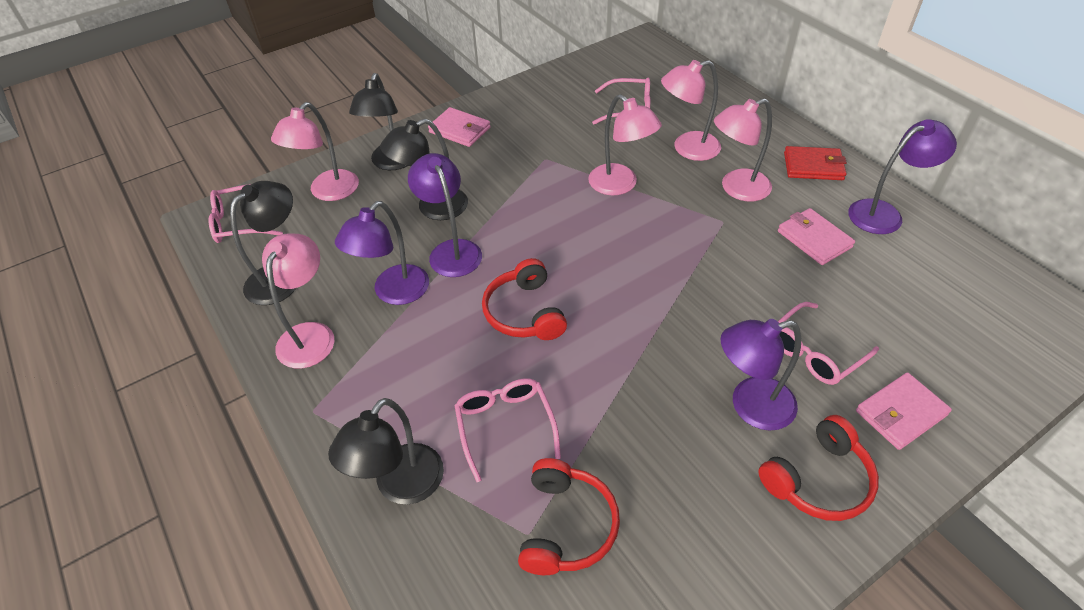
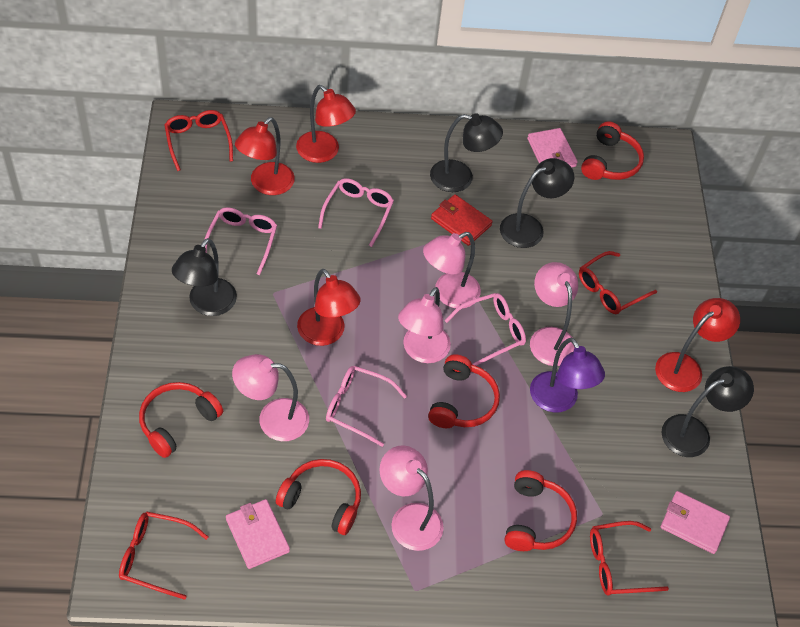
purple lamp: [335,201,429,305] [408,153,482,277] [720,319,801,431] [848,119,957,234] = 4 -> [530,338,605,412] = 1
red glasses: none = 0 -> [119,511,208,600] [164,110,233,171] [579,251,657,314] [590,521,669,596] = 4
red headphones: [482,258,567,340] [518,458,620,575] [758,415,879,521] = 3 -> [139,382,223,458] [276,459,361,535] [428,354,500,428] [505,470,577,551] [581,121,644,180] = 5
red lamp: none = 0 -> [235,117,295,195] [296,85,356,163] [297,269,361,346] [655,298,740,392] = 4

